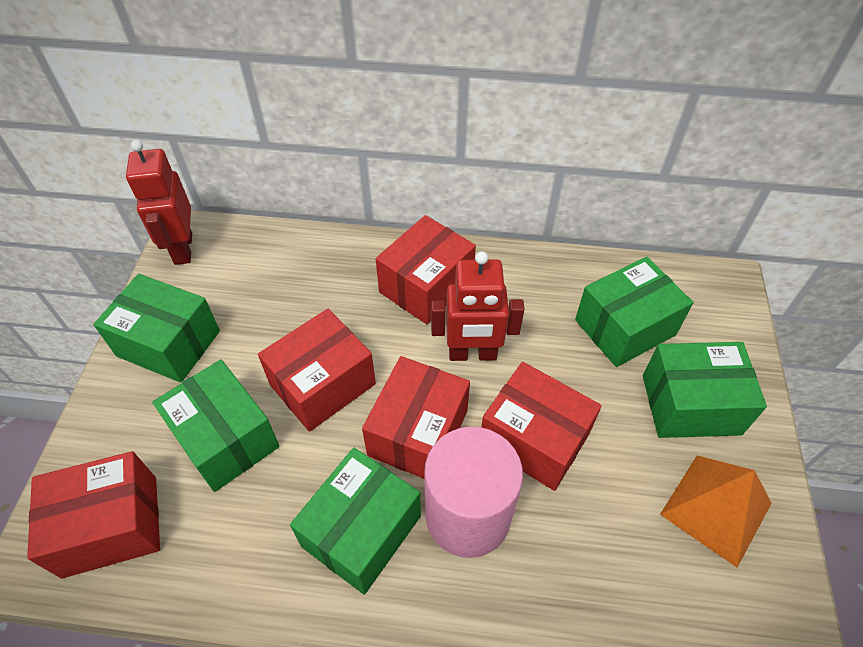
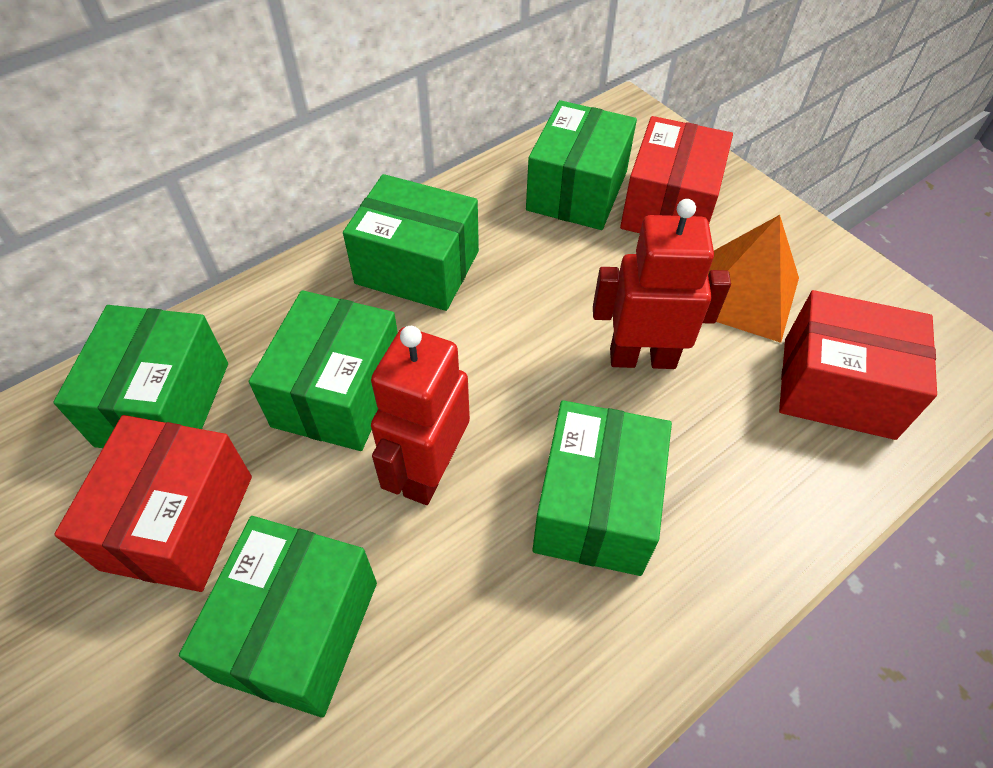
green box: [93,274,220,383] [152,359,279,492] [290,448,421,595] [575,257,693,367] [643,342,767,438] = 5 -> [53,305,228,448] [179,516,377,718] [249,290,398,451] [343,174,479,311] [526,100,637,230] [533,400,672,576] = 6
pink cylinder: [424,427,523,558] = 1 -> none = 0
red box: [27,451,160,579] [258,309,376,432] [362,356,470,479] [376,215,476,324] [481,362,602,491] = 5 -> [54,415,252,592] [620,116,733,233] [779,290,937,440] = 3

